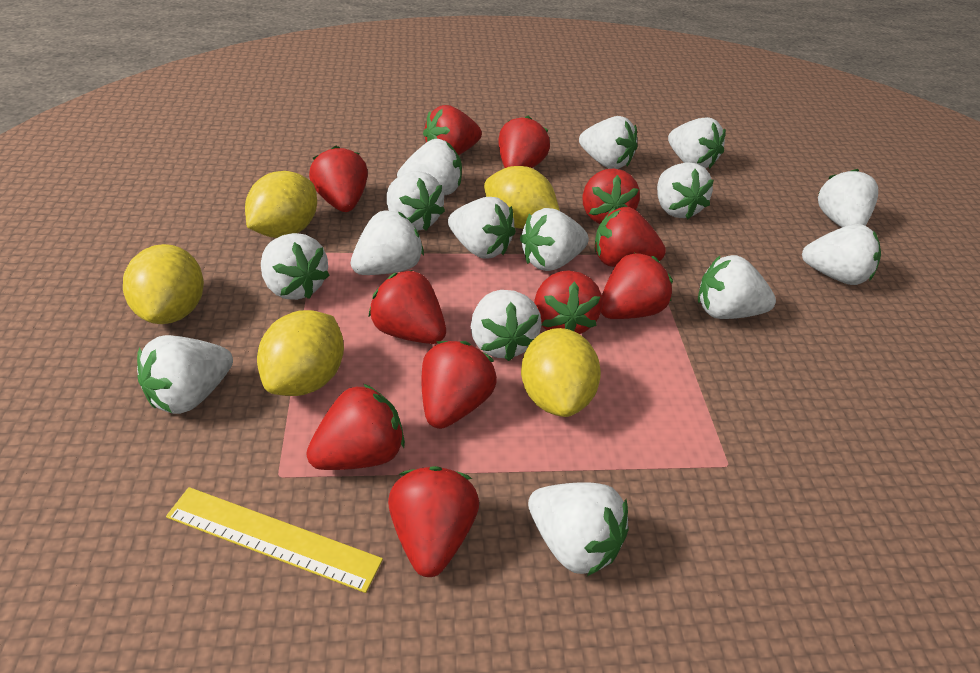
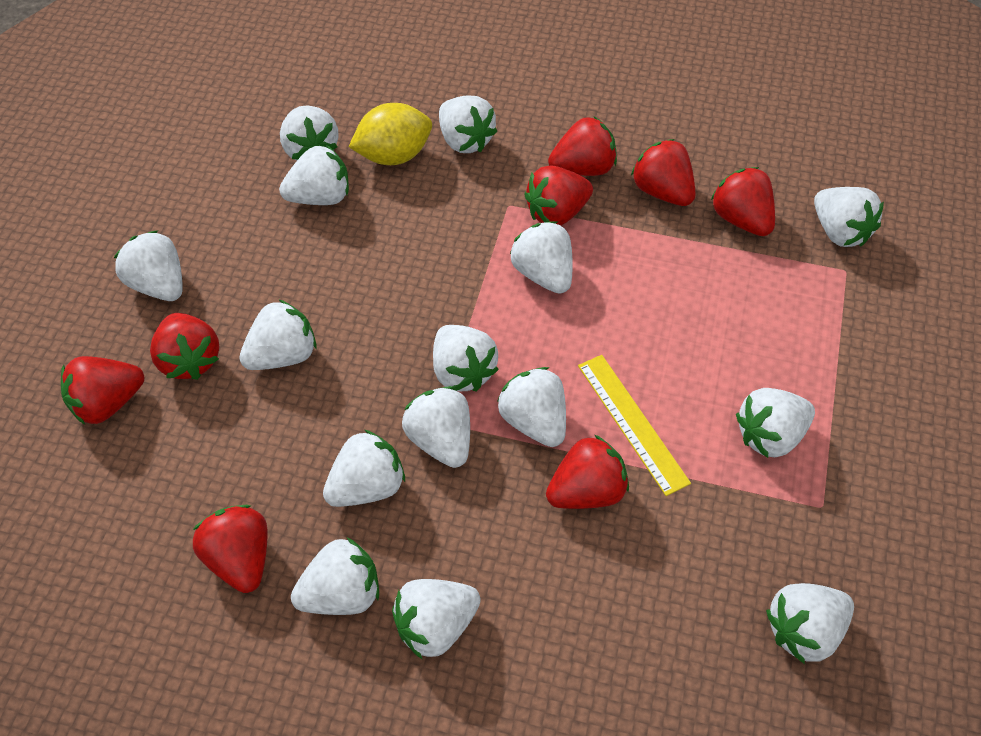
red strawberry: [306,383,405,470] [309,146,368,212] [368,270,446,344] [388,466,479,577] [422,341,497,429] [423,105,482,155] [498,116,550,168] [534,270,603,334] [582,168,640,224] [595,207,666,267] [601,253,673,319] = 11 -> [61,356,144,425] [150,313,220,380] [193,505,268,593] [524,165,593,226] [546,435,629,509] [548,117,617,176] [631,139,696,206] [711,167,775,236] = 8
yellow lemon: [123,244,204,324] [245,171,317,238] [257,310,344,396] [484,166,560,229] [521,328,601,417] = 5 -> [349,103,432,165] = 1

